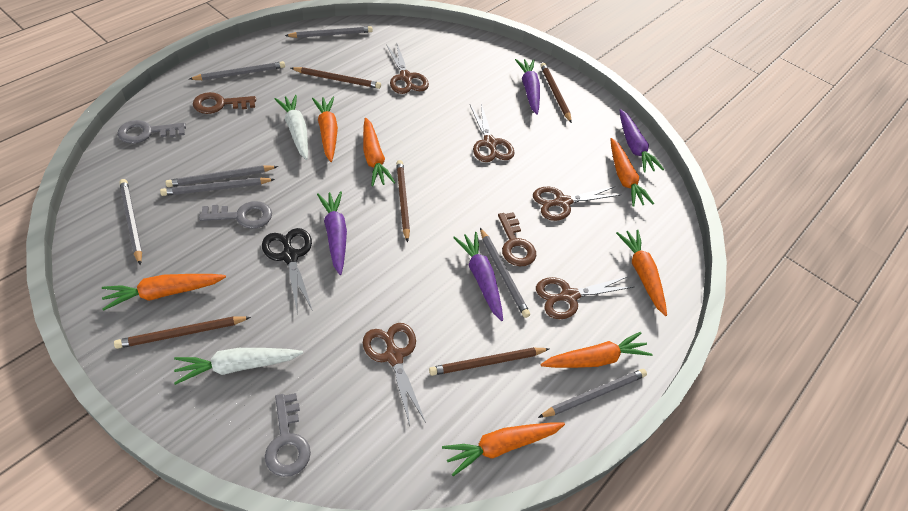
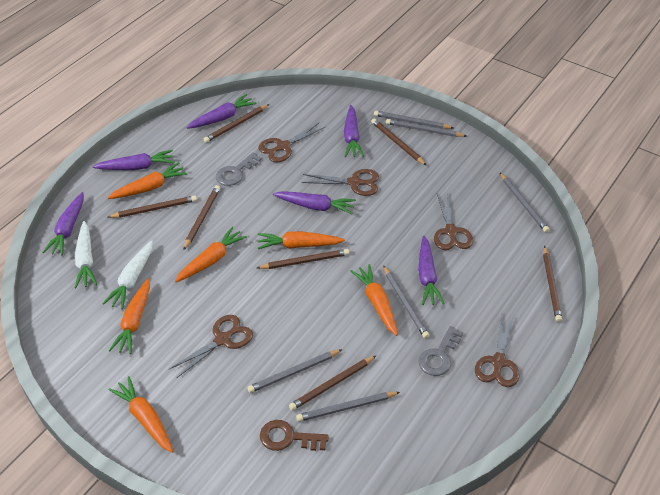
black scissors: [262,228,313,311] = 1 -> none = 0
brown key: [193,92,256,114] [498,212,536,266] = 2 -> [260,420,329,451] = 1
brown pencil: [114,317,251,349] [291,67,381,89] [396,160,410,243] [429,347,549,376] [540,63,572,123] = 5 -> [108,195,197,218] [183,185,220,250] [204,104,269,143] [257,249,349,269] [289,356,376,411] [371,119,427,166] [543,246,562,322] = 7
grey key: [117,120,186,144] [199,201,272,229] [265,393,311,477] = 3 -> [216,152,262,186] [419,326,463,376] = 2
grey pencil: [120,179,142,265] [160,177,275,196] [165,165,278,187] [189,61,285,80] [285,26,373,38] [480,228,530,318] [538,369,647,418] = 7 -> [247,349,343,393] [296,392,400,422] [374,111,453,129] [383,265,430,339] [386,119,466,137] [500,173,550,232] = 6
orange carrot: [102,274,226,311] [312,97,338,162] [363,118,395,186] [442,422,565,476] [541,332,653,368] [611,138,654,207] [616,229,667,316] = 7 -> [107,162,187,199] [108,376,173,453] [109,278,150,354] [175,227,247,282] [258,231,345,249] [350,264,398,336] = 6
purple carrot: [317,191,347,275] [453,232,503,321] [515,59,540,115] [619,109,664,172] = 4 -> [42,192,84,256] [93,150,175,170] [186,94,256,129] [273,191,356,214] [344,105,364,157] [418,236,444,305] = 6

